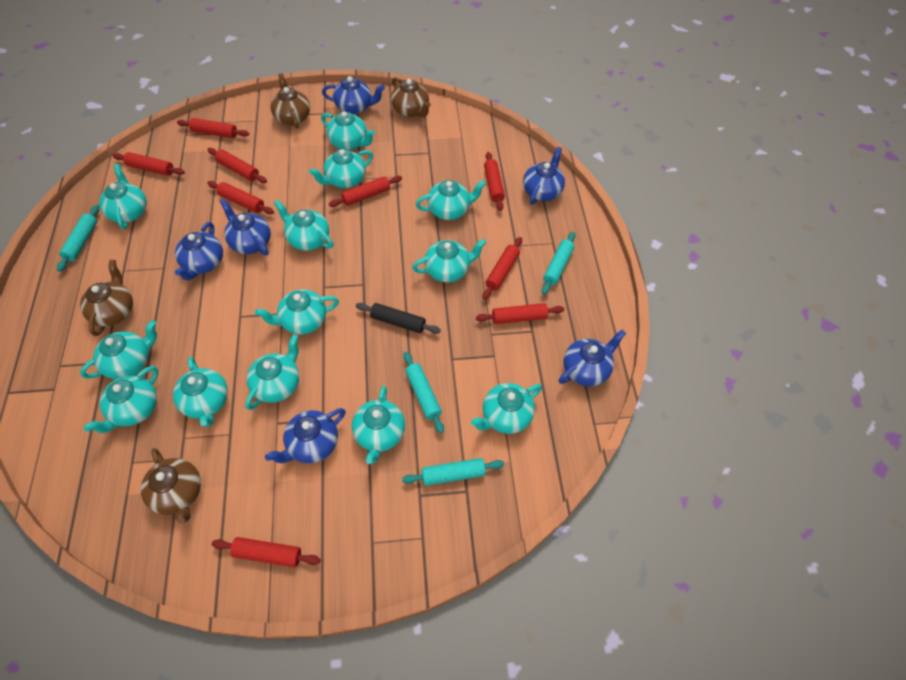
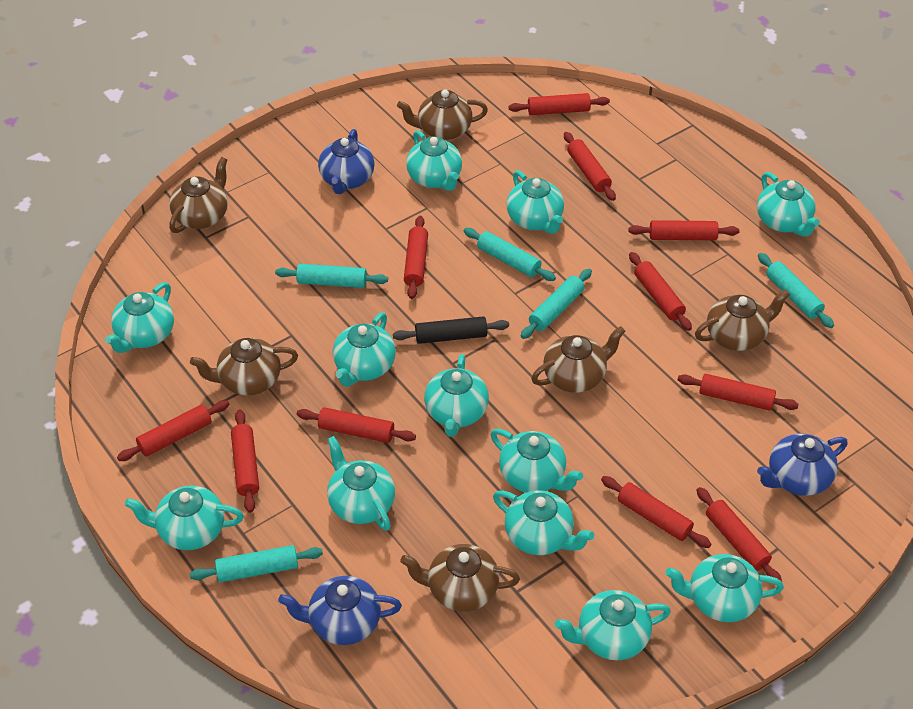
blue teapot: [175,222,223,280] [220,199,271,255] [265,408,346,463] [322,76,385,114] [523,147,565,205] [559,330,626,386] = 6 -> [278,576,402,645] [318,129,375,194] [757,433,847,496] = 3
brown teapot: [80,260,133,336] [141,448,201,524] [270,73,310,129] [391,77,431,117] = 4 -> [169,157,228,233] [190,338,298,396] [397,89,488,140] [400,544,520,612] [531,326,625,393] [695,289,790,351] = 6
red rolling pin: [113,152,185,176] [177,118,249,138] [207,148,267,183] [207,181,274,214] [212,537,321,567] [329,176,402,207] [476,303,564,324] [483,237,522,300] [484,152,505,211] = 9 -> [117,400,230,461] [231,410,259,513] [297,407,416,443] [404,216,428,299] [509,93,610,115] [564,132,616,201] [601,476,711,548] [628,220,739,240] [629,252,692,331] [678,374,799,411] [696,487,782,581] = 11
turquoise rolling pin: [57,205,99,272] [402,458,504,486] [404,351,444,433] [542,232,575,295] = 4 -> [190,545,323,582] [275,264,388,288] [464,228,556,281] [521,269,592,339] [758,253,834,328] = 5
turquoise teapot: [80,320,157,379] [84,366,158,433] [99,164,147,229] [173,357,228,427] [245,334,299,410] [255,289,339,334] [274,200,333,251] [309,149,373,188] [321,111,375,150] [352,386,405,464] [412,239,486,282] [416,180,486,220] [471,383,542,434] = 13 -> [105,282,174,353] [125,485,244,550] [327,436,395,531] [333,312,396,387] [406,130,462,191] [424,354,489,437] [491,429,583,493] [493,490,594,555] [506,170,564,234] [555,590,671,660] [665,554,784,622] [757,172,820,237] = 12

